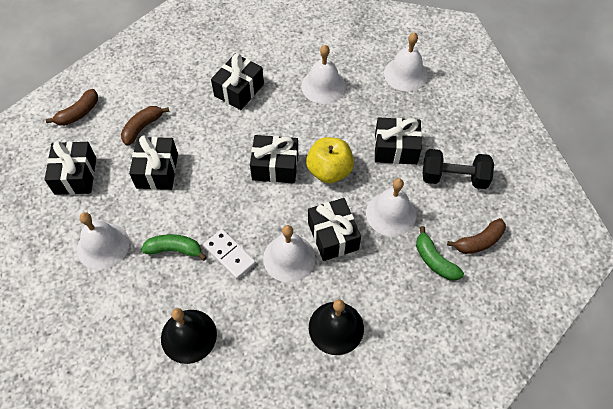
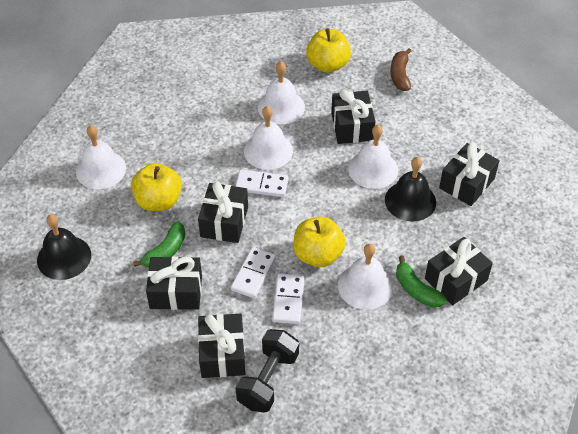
brown banana: [46,89,98,126] [121,106,170,146] [447,218,506,254] = 3 -> [391,48,411,91] = 1
white domino: [203,229,256,279] = 1 -> [231,247,276,298] [235,169,289,197] [272,273,305,324] = 3
yellow apple: [306,137,354,183] = 1 -> [131,163,182,211] [293,217,346,267] [306,28,351,73] = 3

